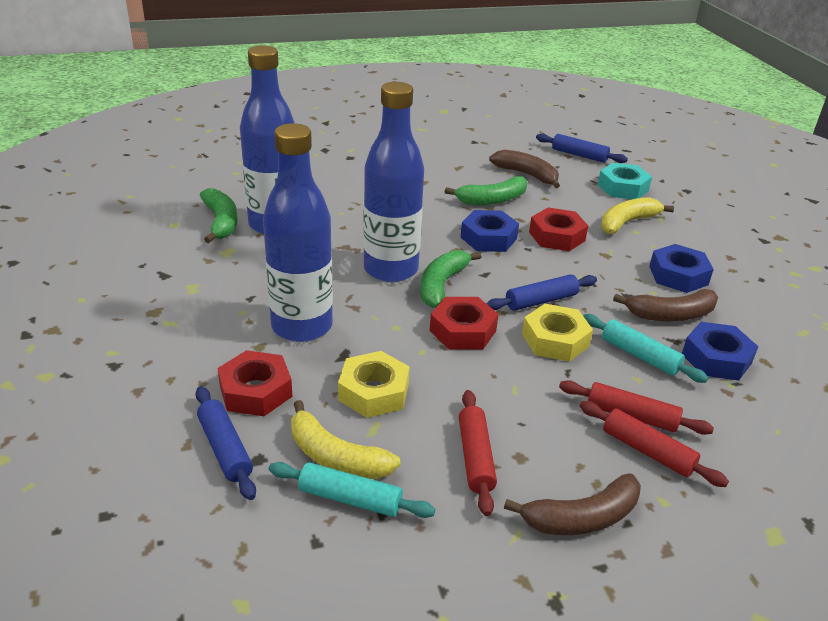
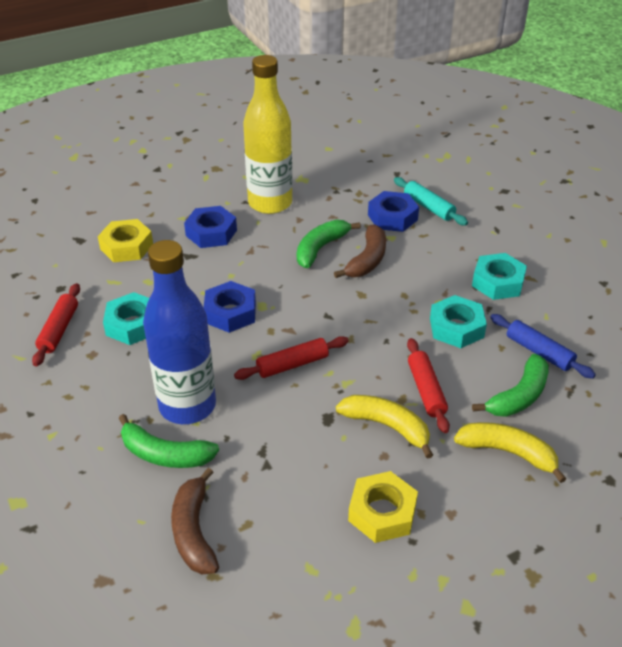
blue bottle: [240,45,295,235] [263,123,333,342] [363,82,424,282] = 3 -> [143,240,216,424] = 1
blue rolling pin: [195,386,256,500] [486,274,597,311] [536,134,628,163] = 3 -> [490,314,596,379] = 1
brown banana: [489,150,560,188] [504,473,641,535] [613,289,718,321] = 3 -> [171,468,219,574] [334,224,386,278] = 2
red nut: [217,350,293,416] [430,297,499,349] [529,207,588,251] = 3 -> none = 0
turquoise nut: [598,163,652,199] = 1 -> [103,292,149,345] [430,295,487,348] [472,253,527,300] = 3
turquoise rolling pin: [269,462,435,518] [583,314,708,383] = 2 -> [394,177,468,225] = 1
yellow bottle: none = 0 -> [243,55,293,214] = 1

